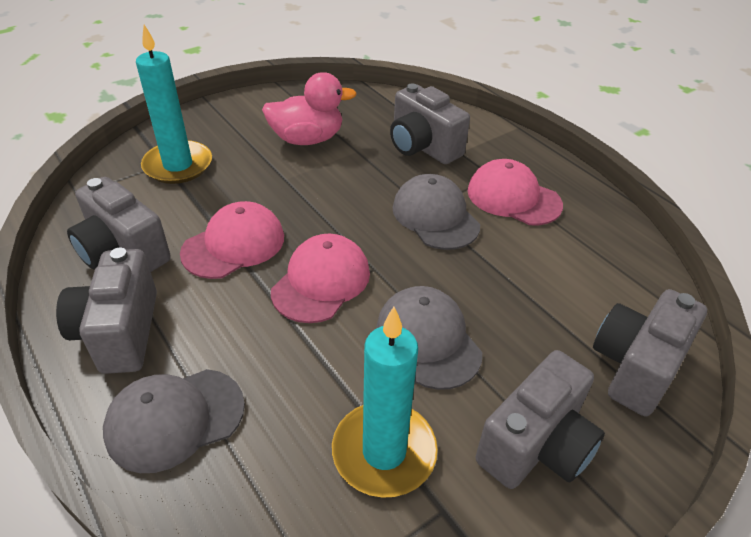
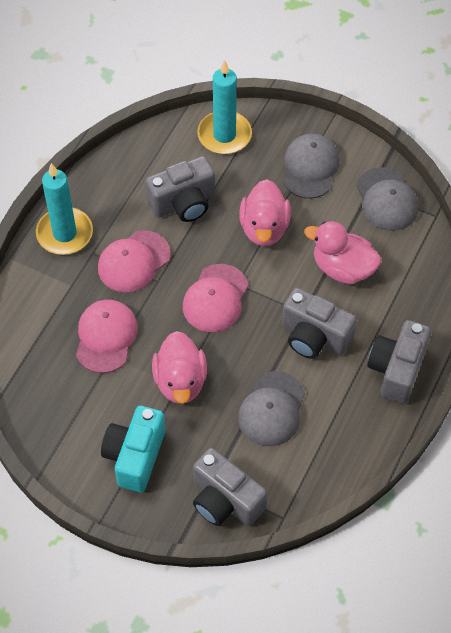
grey camera: [56,248,157,374] [67,177,171,272] [390,83,470,164] [476,350,605,489] [593,289,707,416] = 5 -> [145,156,215,222] [193,448,267,526] [282,288,357,359] [367,320,431,404] = 4
pink duck: [262,72,357,145] = 1 -> [152,331,207,404] [239,179,291,246] [304,221,381,284] = 3
turquoise camera: none = 0 -> [101,406,165,492] = 1

